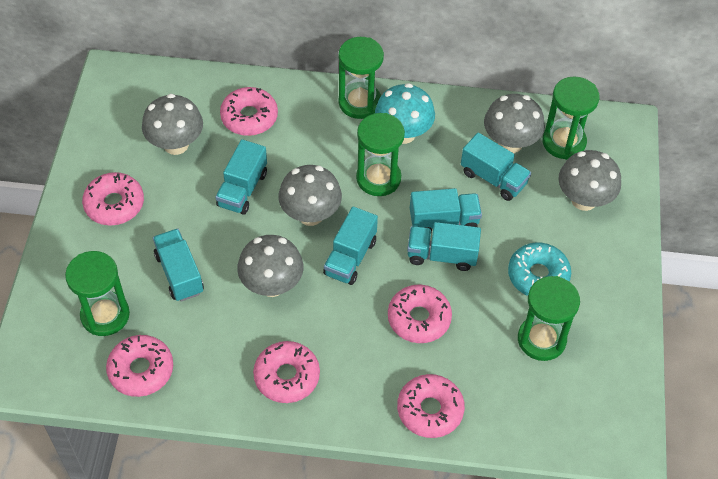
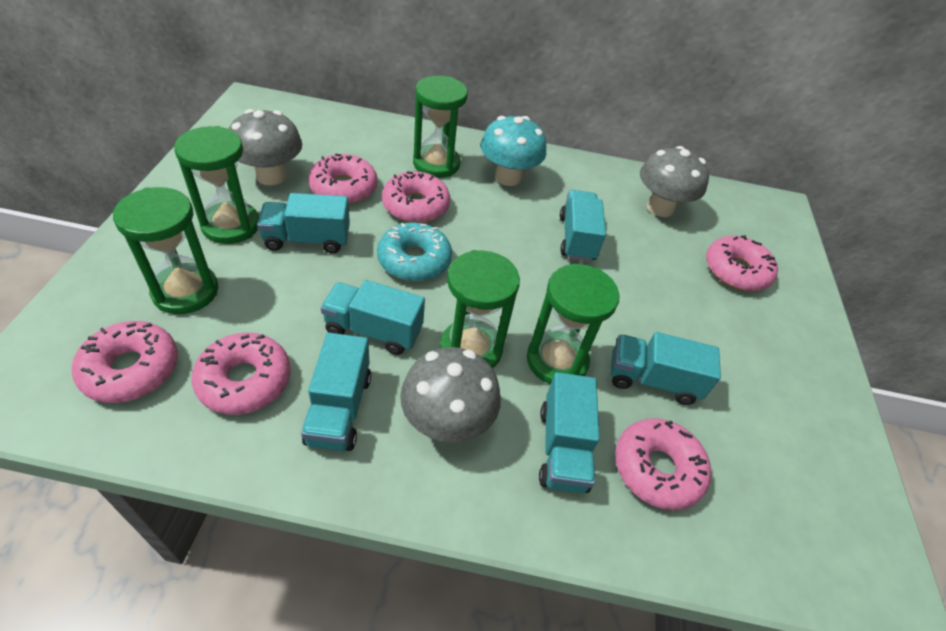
grey mushroom: [142,94,203,155] [237,235,303,297] [278,165,342,226] [484,94,545,153] [558,150,621,211] = 5 -> [229,109,302,186] [400,347,501,442] [640,146,709,217] = 3

